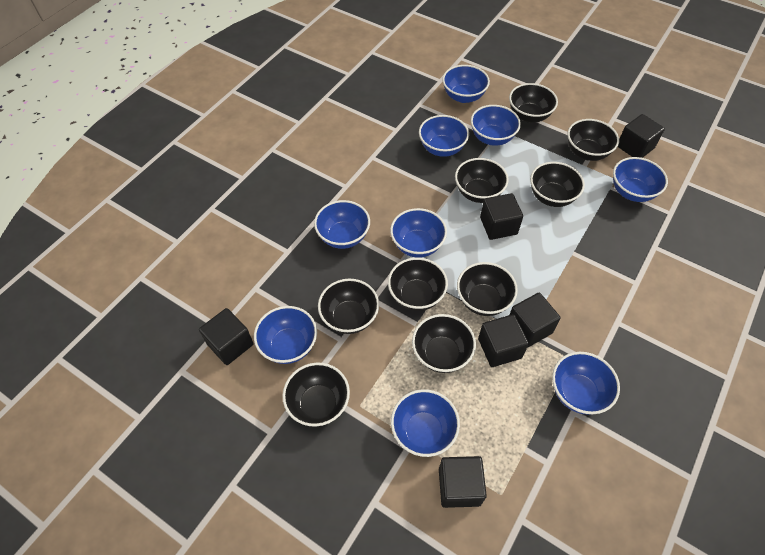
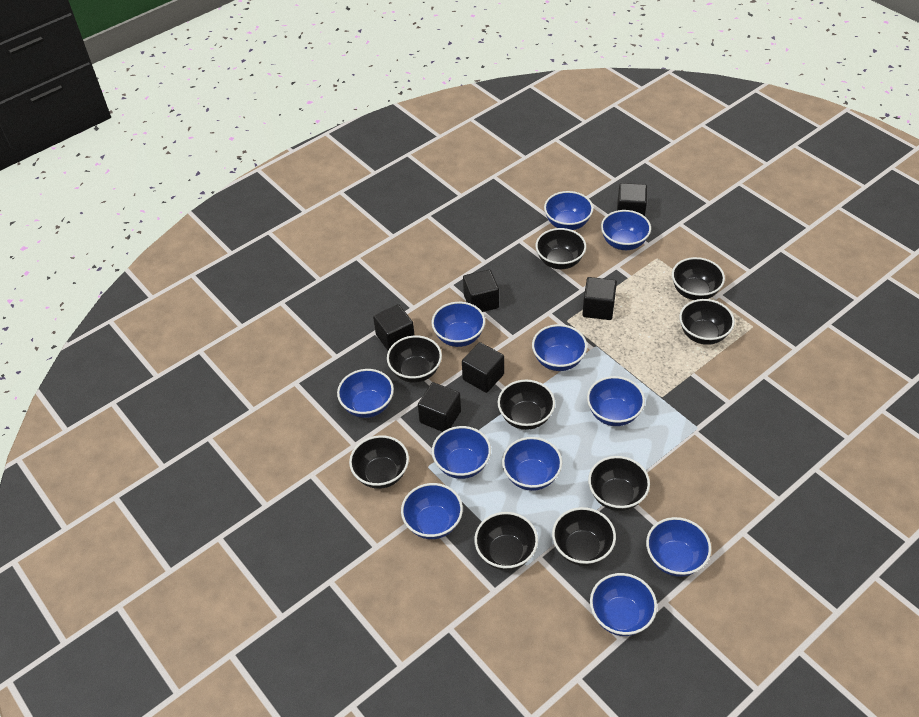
blue bowl: [254,306,317,364] [314,200,370,249] [390,208,447,258] [391,389,460,457] [419,115,469,157] [442,65,490,103] [471,105,521,146] [552,352,620,415] [613,157,668,202] = 9 -> [337,369,394,418] [401,483,463,539] [432,302,485,347] [432,426,491,479] [502,437,562,491] [532,324,587,371] [544,191,593,230] [587,376,645,426] [590,573,657,636] [601,210,651,250] [646,517,711,577] = 11

